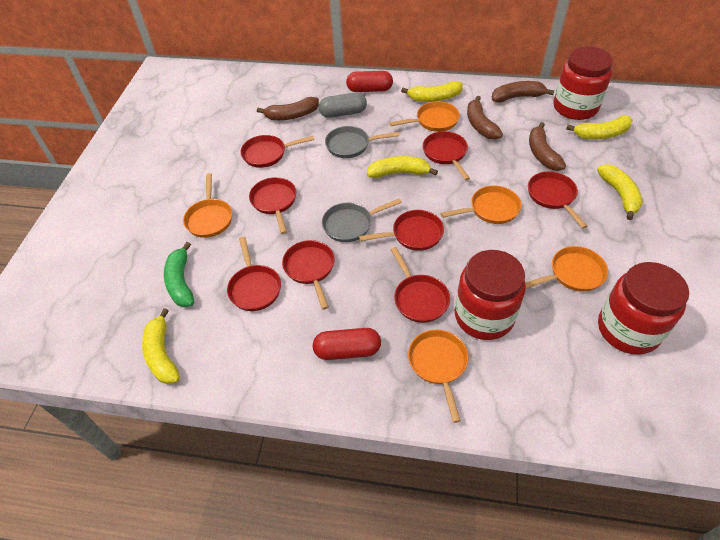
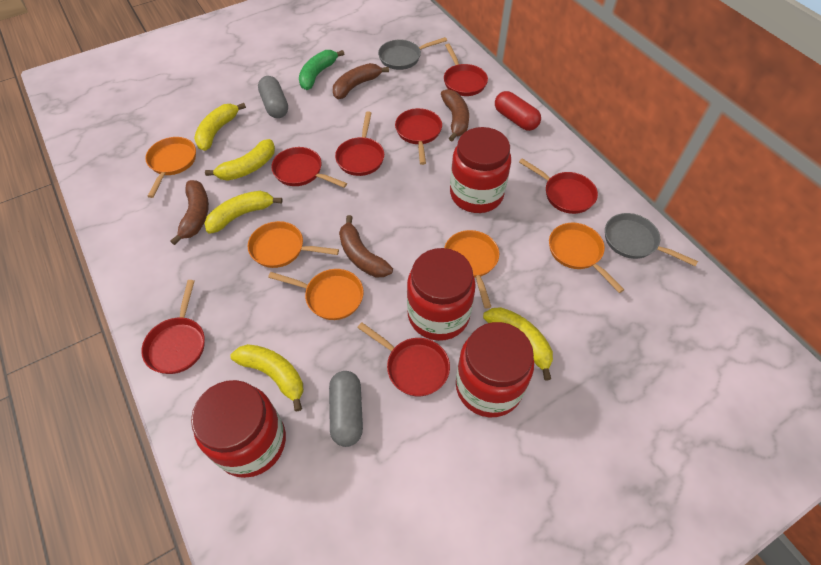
grey capsule: [319,92,367,118] = 1 -> [258,76,288,118] [329,371,363,447] = 2
red capsule: [313,328,381,360] [346,71,393,92] = 2 -> [495,91,541,131] = 1
red jar: [455,250,526,340] [553,46,613,120] [598,262,689,355] = 3 -> [191,380,286,478] [407,248,476,341] [450,127,511,213] [456,322,534,417] = 4
red pan: [227,237,281,311] [241,135,315,168] [249,177,296,234] [282,240,335,310] [359,210,444,251] [391,247,450,323] [423,131,470,181] [528,171,587,229] = 8 -> [141,280,205,374] [271,147,347,188] [335,111,384,176] [357,322,450,396] [395,108,442,165] [444,44,488,96] [519,158,598,214] = 7

